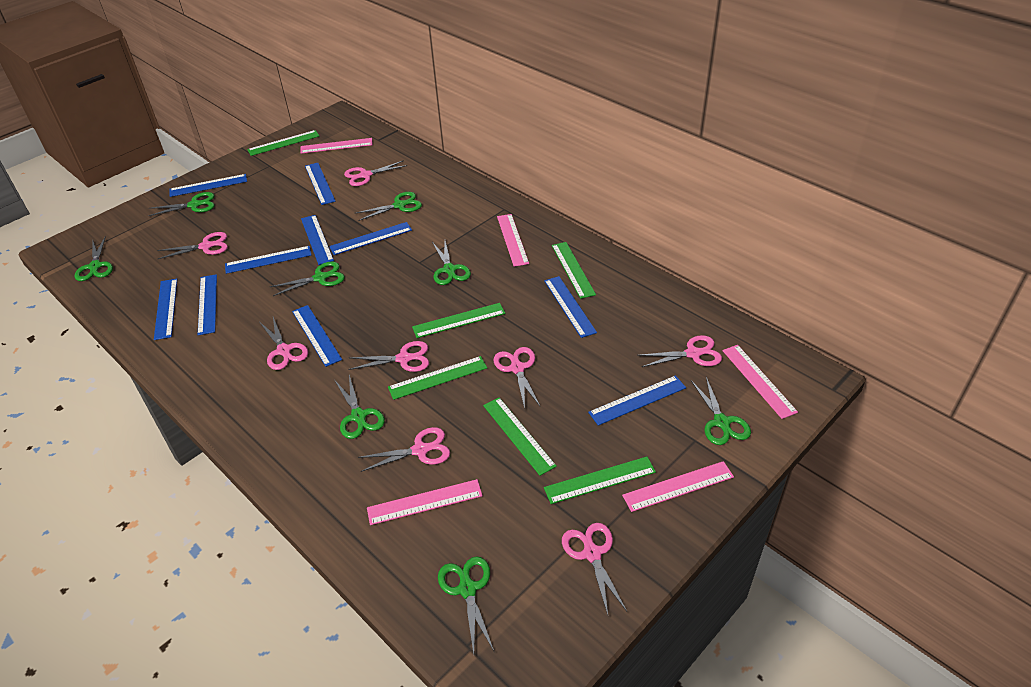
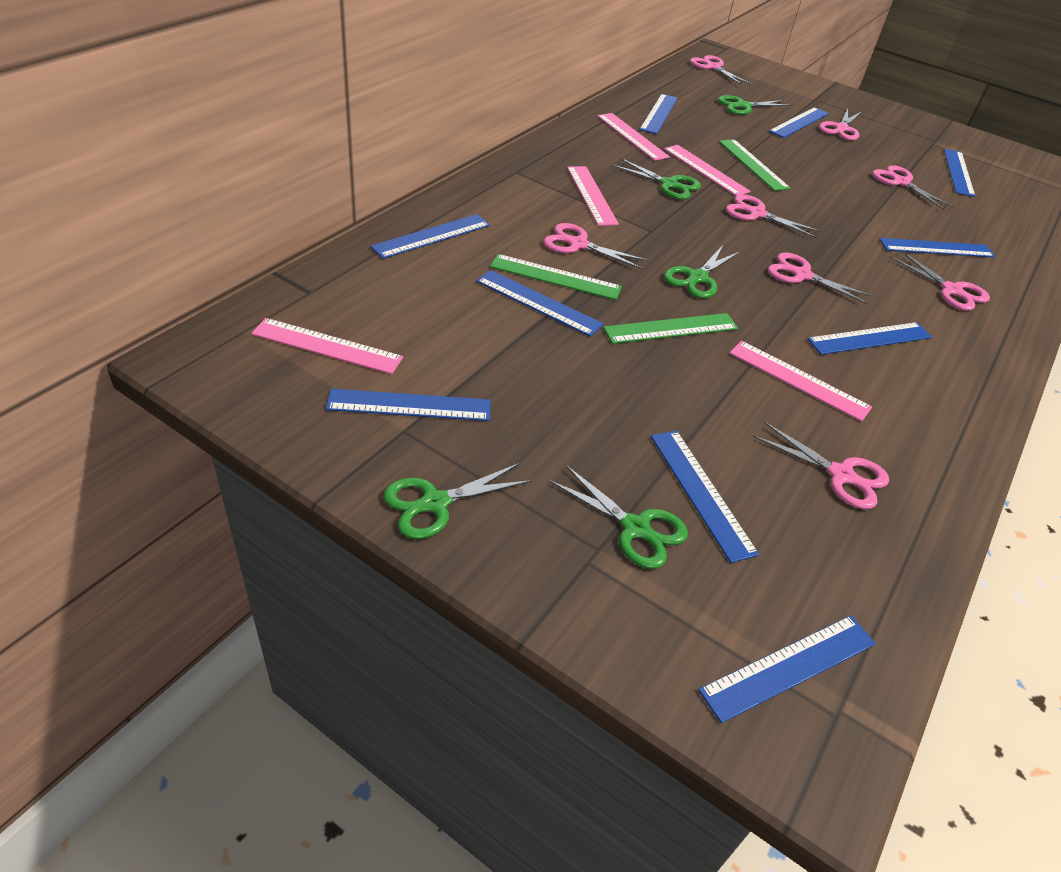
green ruler: [247,130,319,156] [388,356,487,400] [412,303,505,338] [483,397,557,476] [544,457,656,504] [552,242,596,299] = 6 -> [490,254,622,300] [603,313,738,344] [719,139,790,191] = 3
green scissors: [75,236,113,281] [148,192,215,216] [270,262,345,296] [335,375,385,439] [356,192,422,221] [432,241,471,285] [438,557,494,654] [691,377,751,445] = 8 -> [383,463,533,539] [548,464,688,569] [611,158,701,200] [664,246,740,298] [718,95,792,115] = 5

